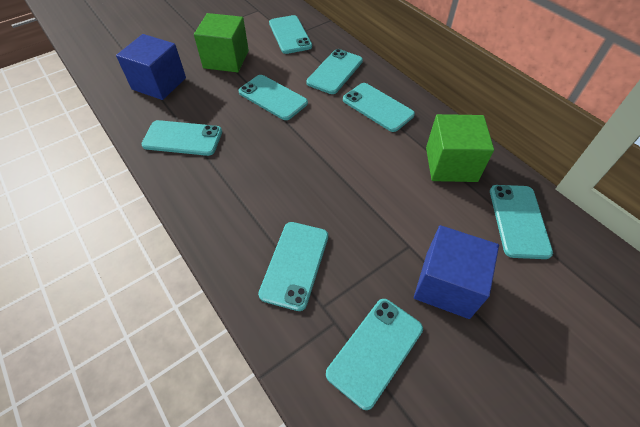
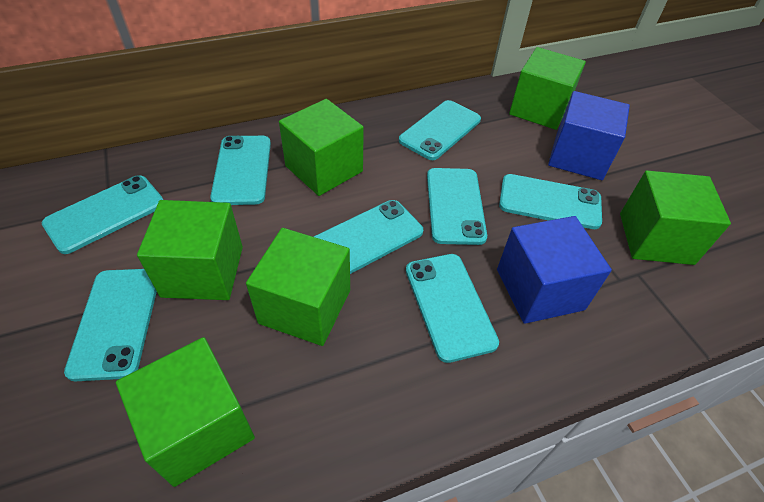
green cube: [194,13,249,72] [426,114,494,182] = 2 -> [116,337,255,487] [137,200,243,300] [246,228,350,346] [279,99,364,196] [509,47,586,130] [620,171,731,265] = 6

